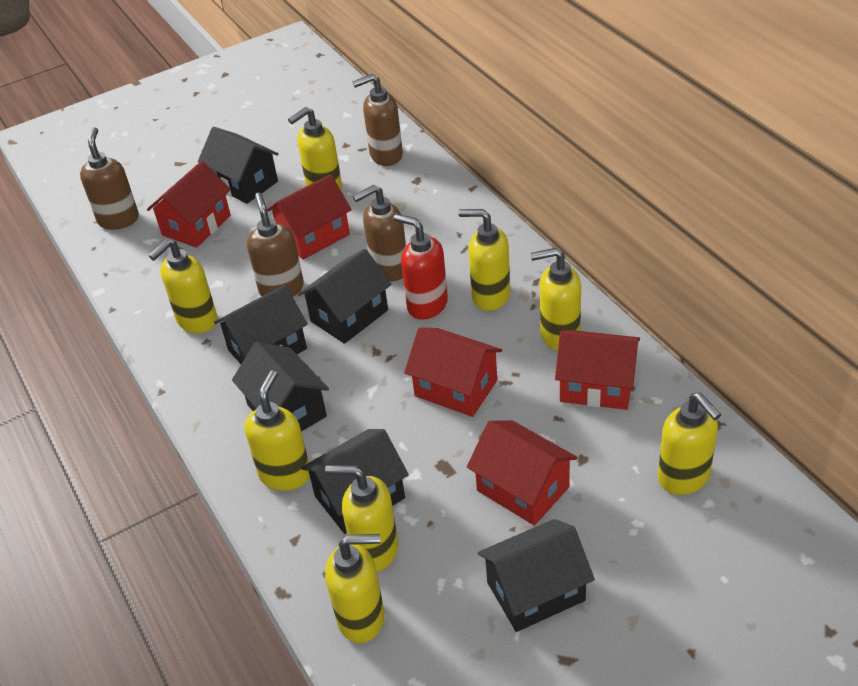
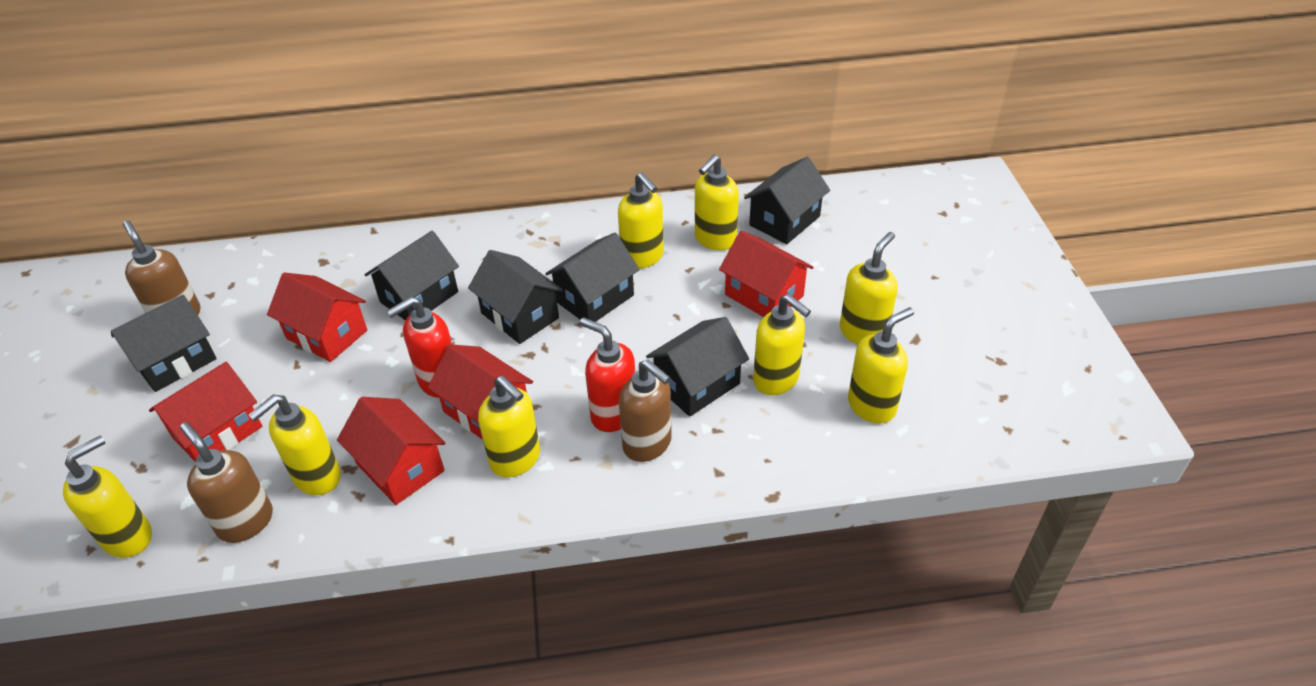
brown soap dispenser: [80,127,139,230] [247,193,304,297] [352,74,403,166] [353,185,406,281] = 4 -> [123,220,200,315] [180,422,273,543] [619,360,672,462] = 3
red soap dispenser: [393,214,448,320] = 1 -> [387,297,452,398] [580,317,635,432] = 2

